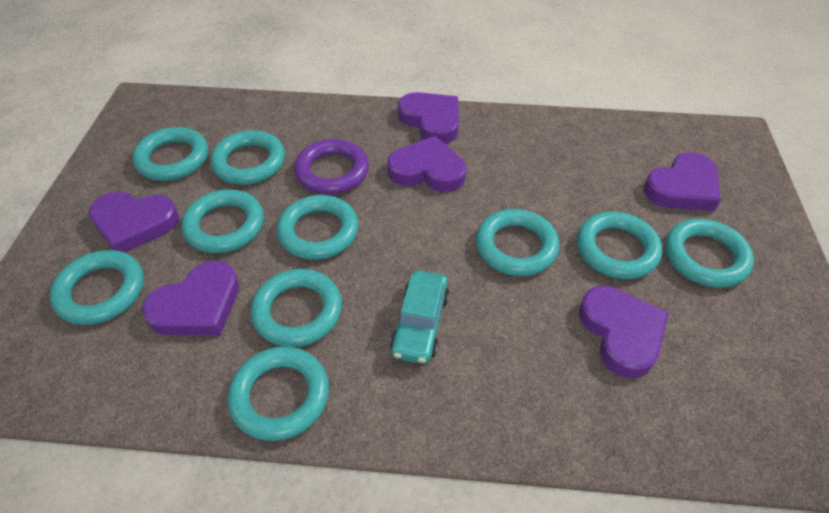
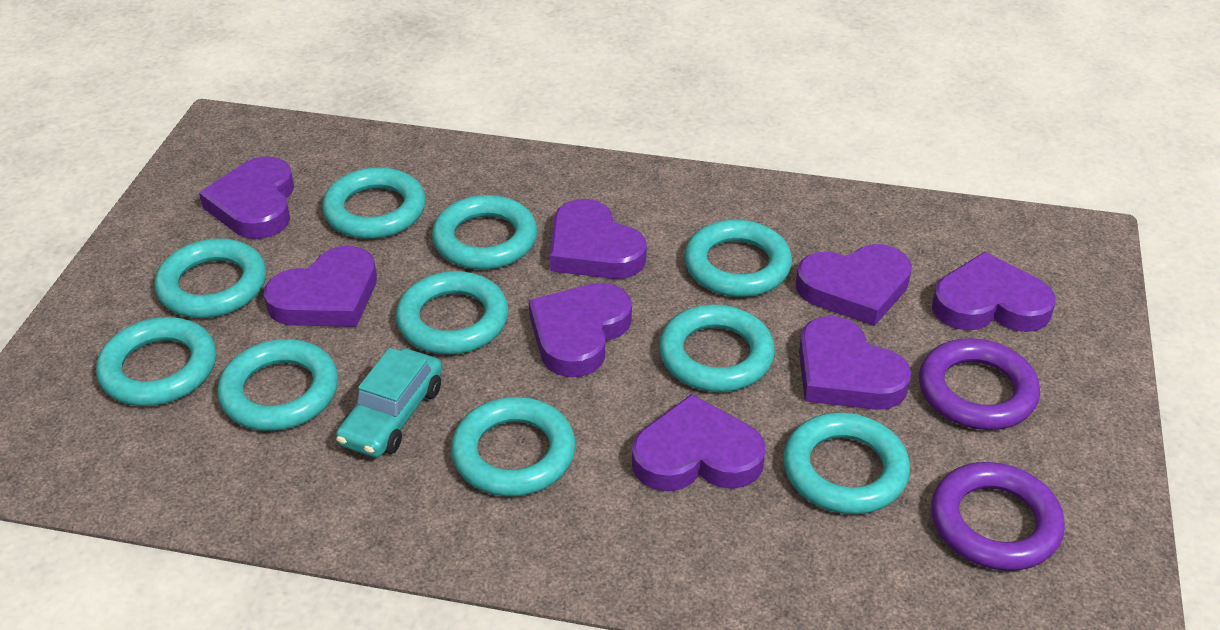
purple heart: [88,192,179,252] [142,260,239,335] [387,136,466,192] [398,92,459,144] [579,286,669,378] [644,152,721,211] = 6 -> [199,156,294,239] [264,246,377,327] [529,283,632,377] [550,199,647,279] [632,394,765,492] [796,244,912,326] [799,316,911,410] [932,252,1056,332] = 8
purple ring: [294,139,369,195] = 1 -> [919,338,1040,430] [931,462,1065,571] = 2

